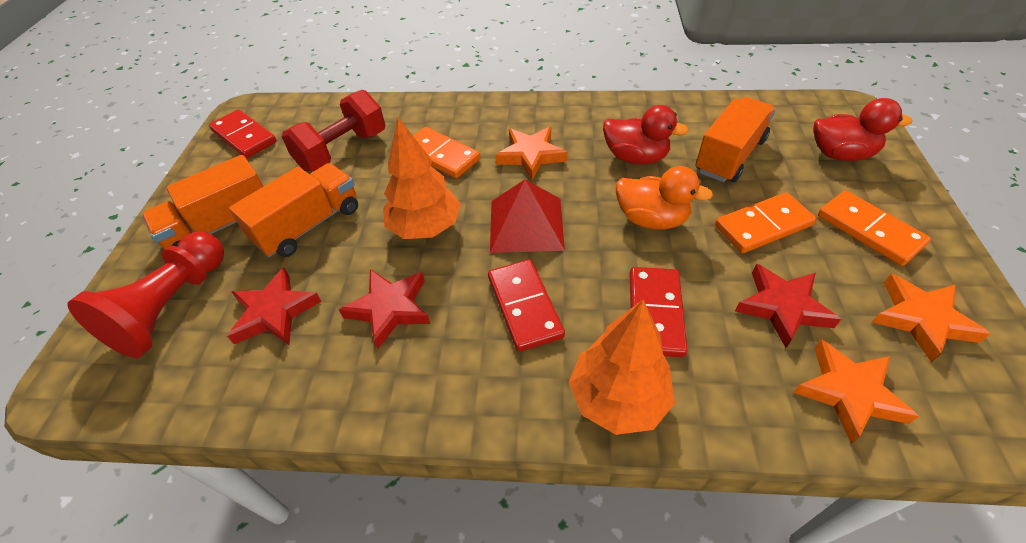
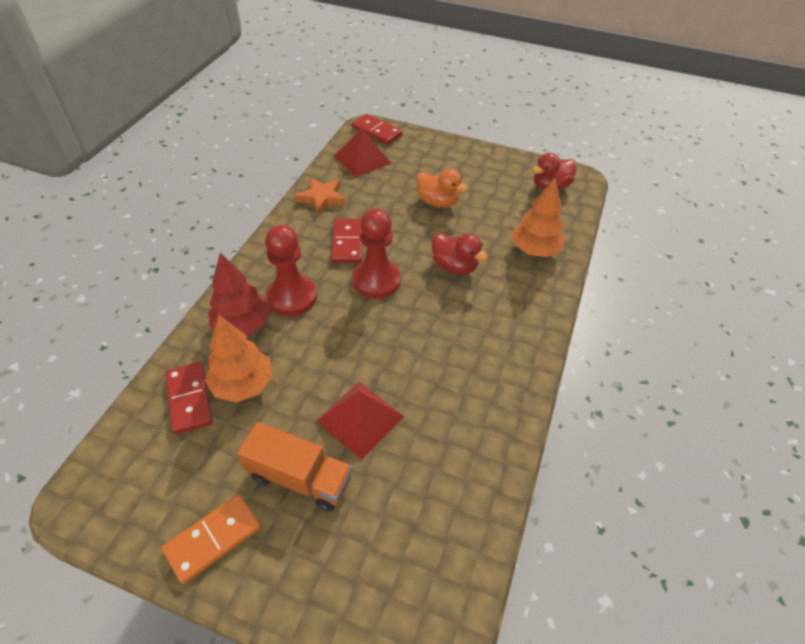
orange domino: [413,127,481,178] [715,192,817,253] [818,190,931,266] = 3 -> [162,494,261,584] = 1
orange star: [495,127,567,180] [793,339,919,443] [872,274,990,362] = 3 -> [295,178,346,215] = 1
orange truck: [142,155,263,250] [229,163,358,257] [695,97,776,182] = 3 -> [237,422,352,512] = 1
red dumbbell: [282,90,385,171] = 1 -> none = 0
red pawn: [68,232,224,358] = 1 -> [265,225,317,316] [353,209,401,299] = 2
red pyramid: [490,180,565,253] = 1 -> [316,382,405,460] [334,128,392,177] = 2
red star: [227,268,322,345] [339,269,430,349] [735,264,841,348] = 3 -> none = 0
red tree: none = 0 -> [208,252,270,336] = 1

